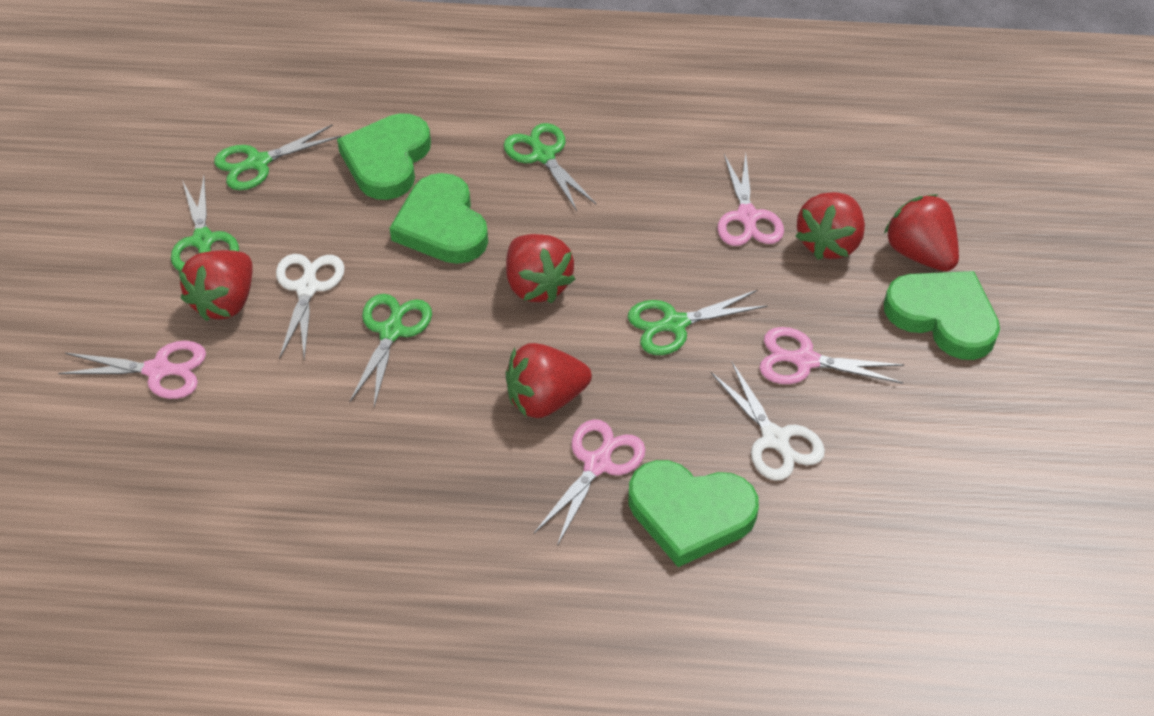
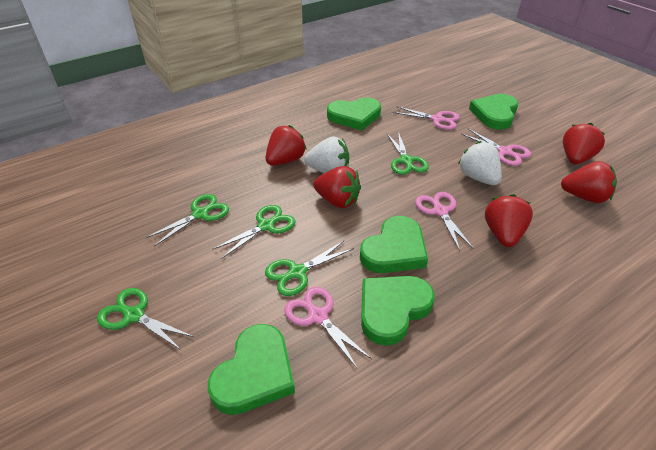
green heart: [337,113,431,200] [390,173,488,264] [628,460,759,567] [884,271,1000,360] = 4 -> [208,324,295,415] [327,97,381,131] [360,216,428,273] [361,276,435,346] [469,94,518,130] = 5
white scissors: [276,254,345,359] [711,362,825,481] = 2 -> none = 0
white strawberry: none = 0 -> [304,136,349,173] [458,141,502,185] = 2

